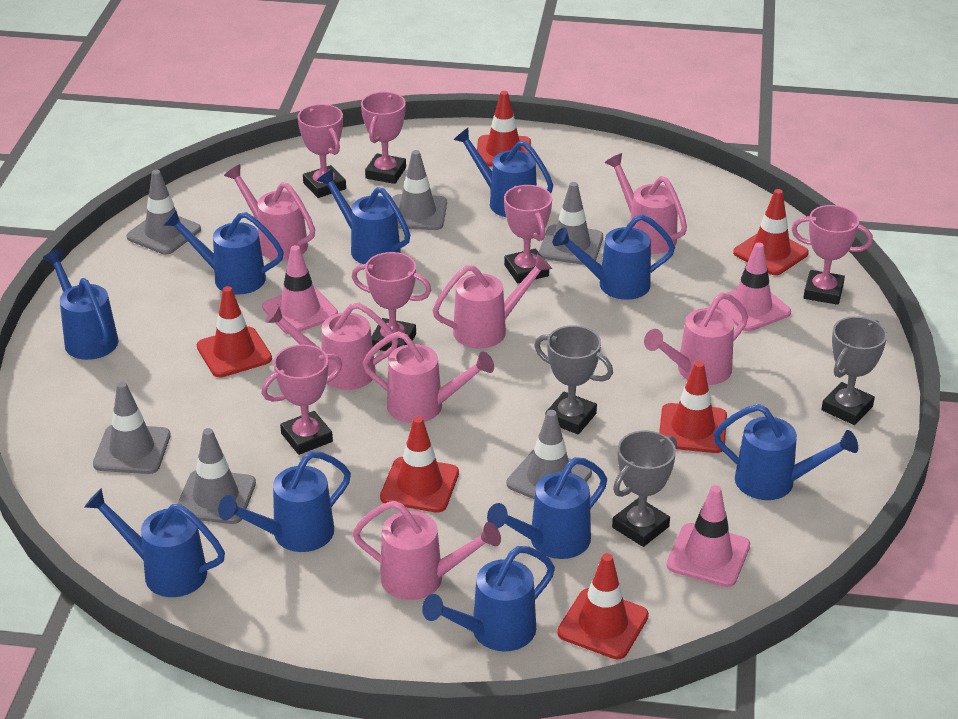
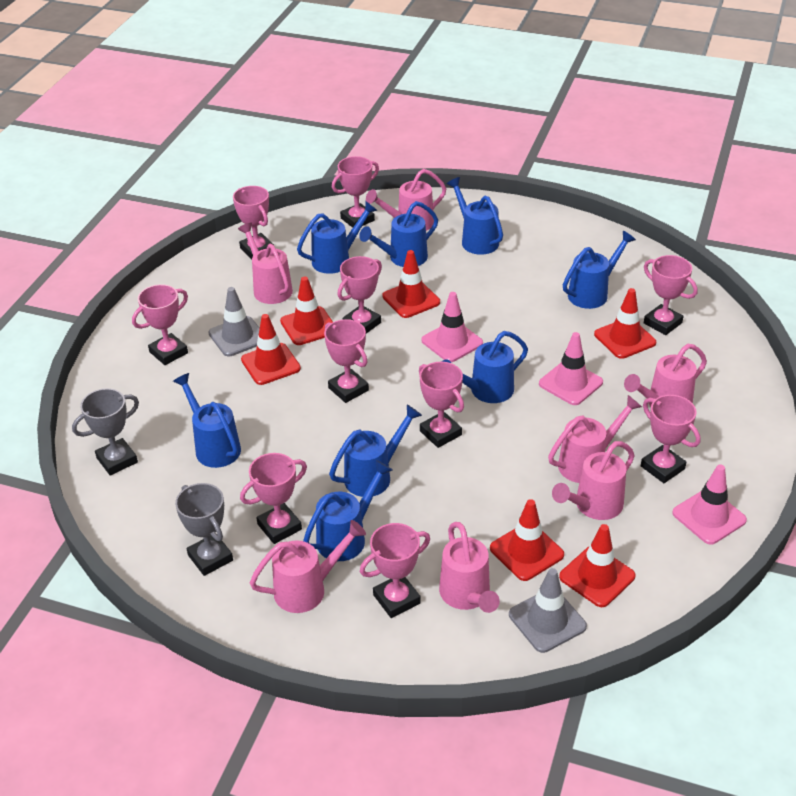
blue watering can: [43,249,118,360] [85,488,225,597] [163,210,284,295] [218,451,351,552] [317,169,410,264] [422,546,555,651] [453,128,553,217] [487,457,607,559] [553,214,675,300] [714,404,858,500] = 10 -> [173,373,241,468] [297,201,378,274] [303,460,392,561] [329,405,422,497] [359,201,438,267] [442,331,528,403] [447,177,503,255] [563,231,636,309] = 8
grey traffic cone: [93,382,171,474] [127,170,201,255] [177,428,256,524] [392,150,447,230] [507,410,592,499] [539,182,603,265] = 6 -> [209,287,260,356] [509,568,587,653] = 2
grey trophy: [534,325,613,434] [612,430,677,547] [821,316,887,425] = 3 -> [72,388,139,476] [175,483,233,576] = 2
pink trophy: [261,345,342,455] [298,104,346,198] [352,252,432,351] [361,92,406,184] [504,185,552,283] [792,205,873,305] = 6 -> [132,284,188,365] [233,186,274,259] [240,453,307,544] [324,319,369,403] [332,156,379,228] [337,256,382,334] [360,523,430,618] [419,362,464,448] [641,395,700,483] [644,255,697,335] = 10

